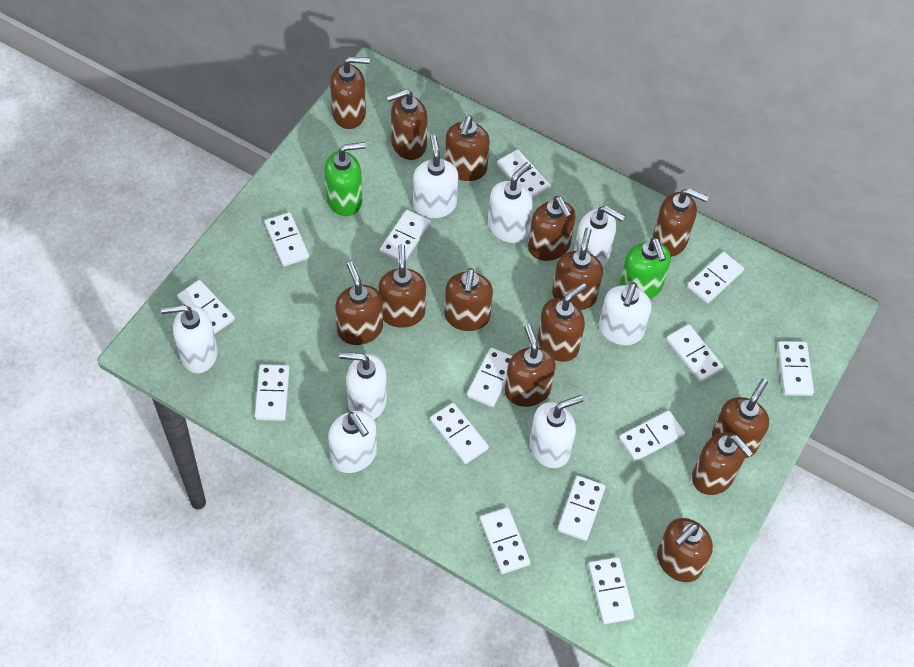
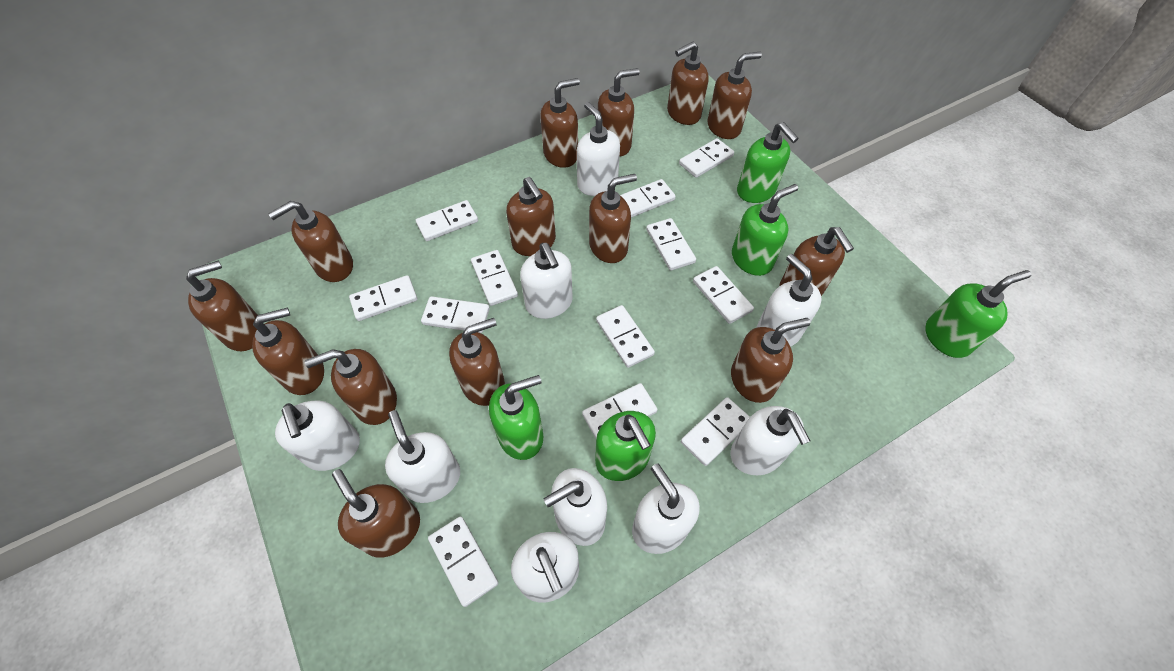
green soap dispenser: [324,142,366,216] [619,238,671,299] = 2 -> [489,375,543,460] [595,411,656,481] [732,184,798,276] [737,122,799,203] [925,270,1031,358] = 5
white domino: [177,280,235,334] [255,364,290,421] [265,212,309,266] [380,210,430,262] [430,403,489,464] [467,348,512,407] [480,508,531,574] [497,149,550,199] [558,476,606,541] [588,557,634,624] [619,411,685,461] [666,324,724,382] [687,252,744,303] [777,341,814,396] = 14 -> [349,275,417,321] [416,200,478,241] [421,296,490,333] [428,516,498,607] [471,250,518,306] [582,383,658,439] [596,305,655,368] [620,179,676,218] [646,218,696,271] [679,138,734,178] [681,397,750,466] [693,266,754,324] = 12
white soap dispenser: [161,304,218,373] [328,411,377,473] [339,352,387,419] [413,135,458,218] [488,162,533,243] [530,395,584,468] [574,206,625,267] [599,282,652,345] = 8 -> [275,401,360,471] [385,410,460,503] [511,532,579,602] [520,243,573,319] [543,468,607,546] [577,102,620,196] [632,463,700,554] [730,406,811,475] [756,254,821,347] = 9

